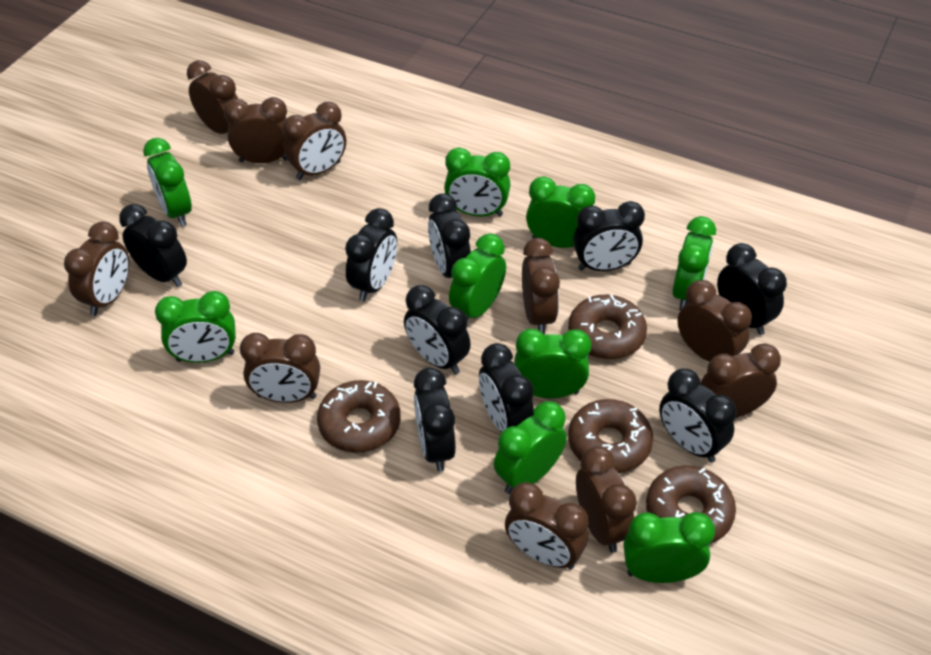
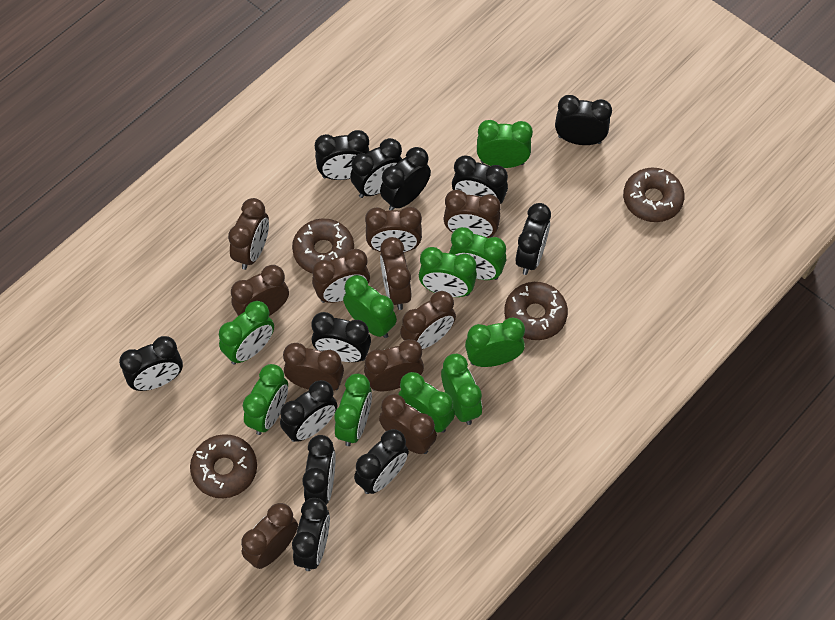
black clock: [119,204,187,287] [345,208,397,301] [404,285,471,374] [414,367,456,472] [428,193,471,278] [479,343,534,433] [573,201,645,271] [659,369,737,463] [717,243,787,335] = 9 -> [119,336,183,391] [280,380,337,442] [292,498,330,571] [302,435,336,505] [311,312,371,362] [315,130,370,180] [350,138,402,198] [354,429,409,494] [380,147,431,210] [452,155,508,204] [516,203,551,275] [555,95,612,145] = 12
brown clock: [64,222,129,316] [187,60,238,134] [224,97,287,163] [240,333,320,403] [283,102,346,180] [505,482,588,569] [522,238,560,335] [576,446,637,553] [677,280,752,362] [700,343,781,418] = 10 -> [228,198,269,270] [231,265,289,316] [241,503,298,569] [283,343,344,391] [312,249,370,303] [364,339,424,391] [365,207,422,252] [379,394,437,454] [380,237,411,310] [400,291,456,350] [443,190,501,238] = 11
green clock: [143,138,192,226] [155,291,236,363] [444,148,510,217] [449,234,506,321] [494,401,567,494] [514,329,591,398] [526,176,595,248] [624,512,715,583] [672,216,716,310] = 9 -> [219,301,274,365] [243,364,288,435] [334,374,372,446] [343,275,397,338] [398,372,455,433] [419,247,477,297] [441,354,482,425] [449,227,506,280] [465,317,525,367] [477,120,533,168] = 10

